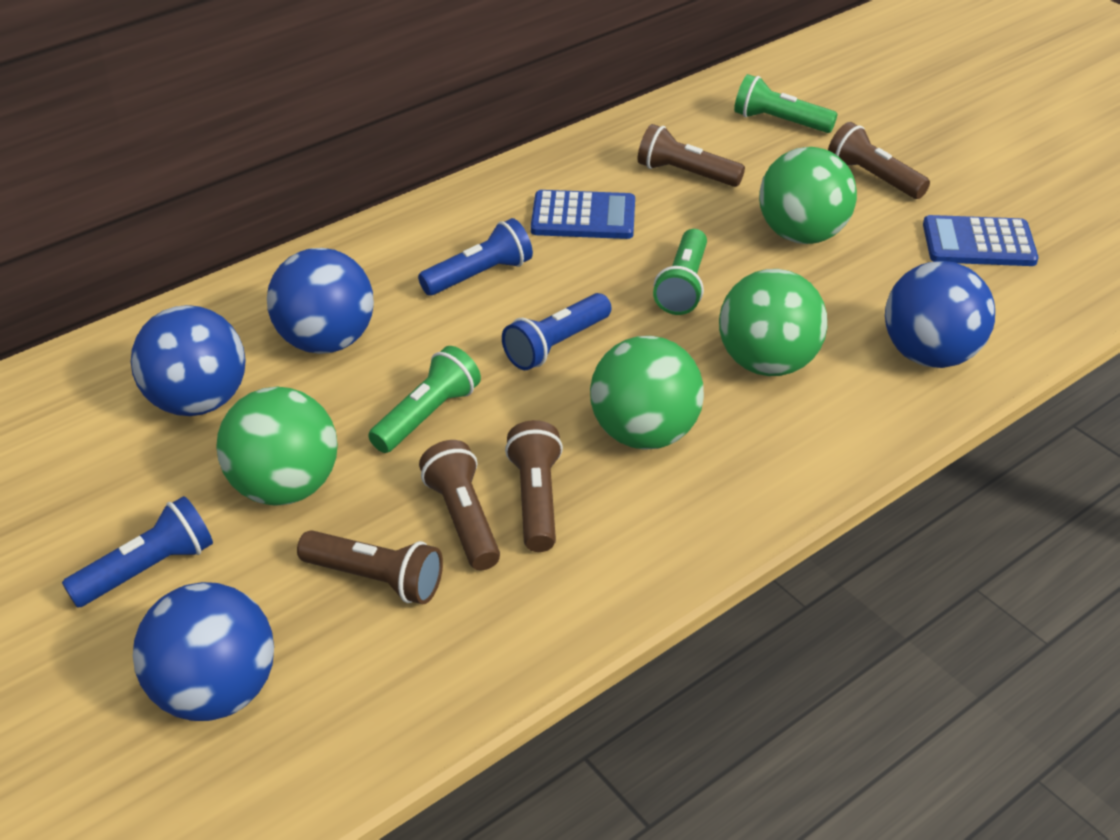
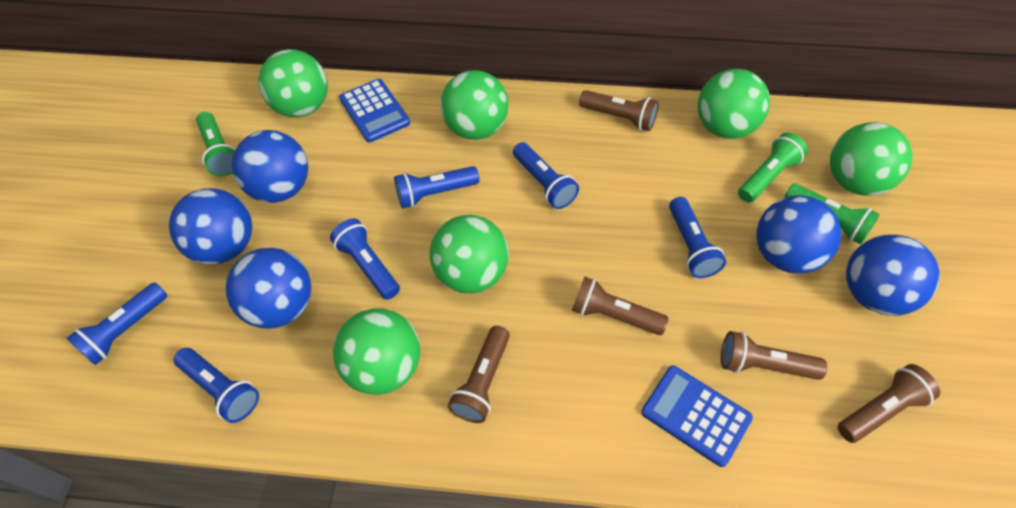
blue ball: [131,305,246,416] [133,582,274,721] [267,248,374,354] [885,261,995,368] = 4 -> [169,188,252,265] [225,248,311,329] [232,130,308,203] [756,195,841,274] [846,235,939,316] = 5
blue flashlight: [62,496,213,608] [418,218,533,296] [502,293,611,370] = 3 -> [67,283,167,365] [174,348,259,423] [330,219,400,300] [394,166,479,208] [513,142,579,209] [669,197,726,278] = 6
green ball: [216,387,338,506] [590,336,704,450] [719,269,827,376] [759,147,857,244] = 4 -> [259,49,328,117] [333,308,420,395] [430,215,508,293] [440,70,508,140] [698,69,770,139] [830,122,913,196] = 6

